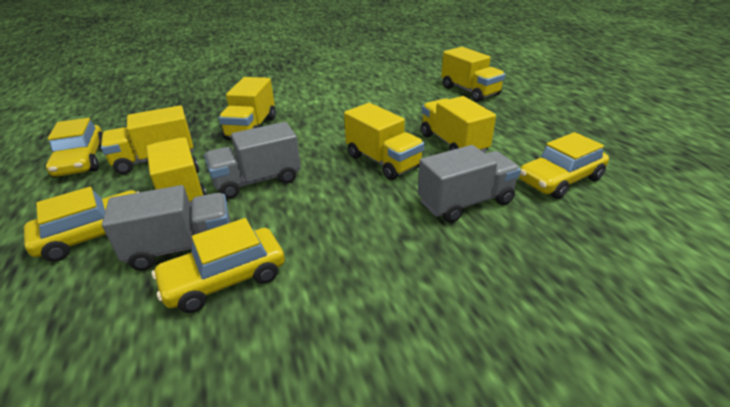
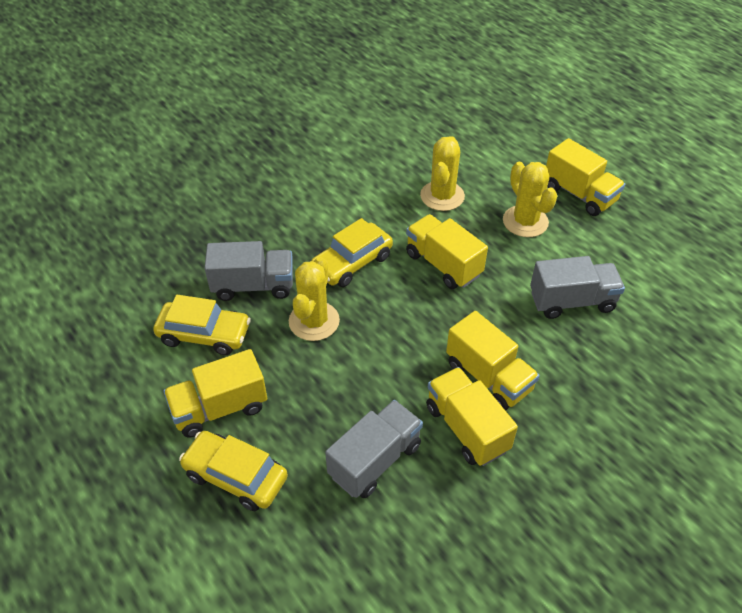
yellow cactus: none = 0 -> [289,256,340,341] [420,136,465,211] [503,162,557,237] = 3
yellow car: [24,187,139,262] [46,118,103,178] [152,218,285,313] [519,132,609,199] = 4 -> [153,295,251,355] [179,431,288,511] [311,218,393,287] = 3
yellow truck: [101,105,194,174] [146,138,207,207] [219,77,276,140] [344,103,425,180] [421,96,496,153] [441,47,505,102] = 6 -> [163,349,267,437] [406,214,488,289] [426,367,518,466] [446,311,540,410] [546,138,625,216] = 5

